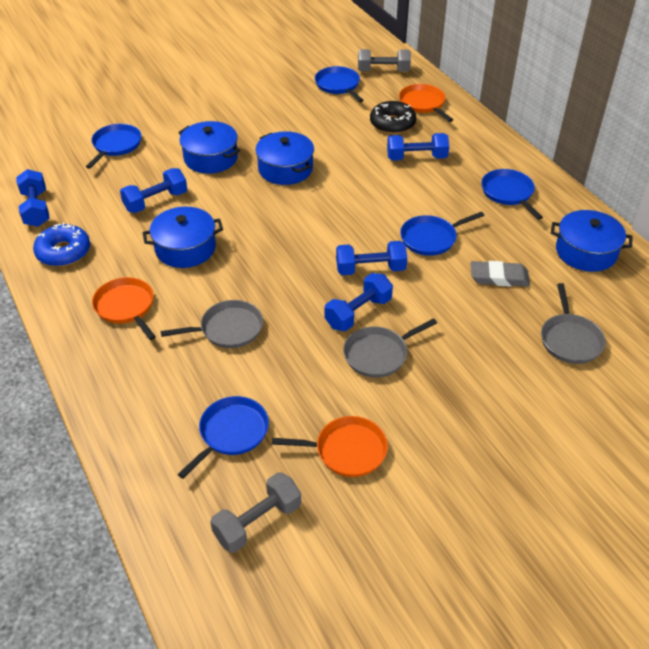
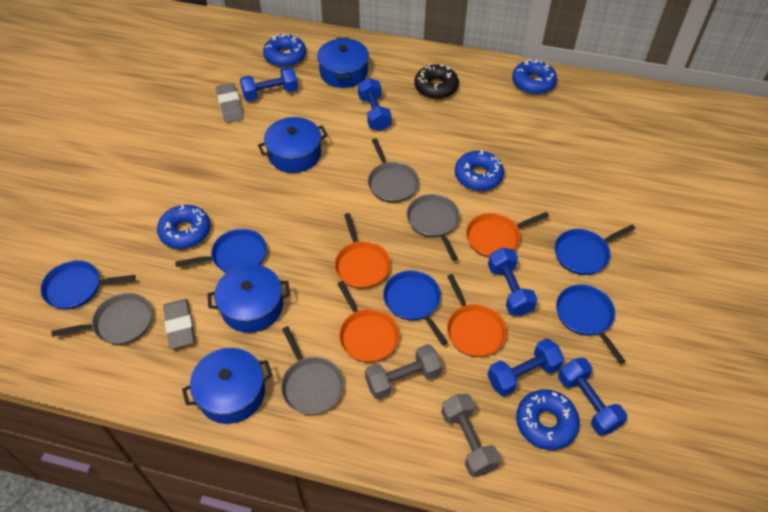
blue donut: [33,222,90,267] = 1 -> [157,204,211,249] [263,34,306,67] [455,150,504,191] [512,59,557,94] [516,389,580,450] = 5
grey eraser: [470,261,530,287] = 1 -> [163,299,195,349] [216,83,244,123] = 2
grey pan: [161,300,263,348] [343,318,437,378] [541,283,606,364] = 3 -> [51,293,152,345] [281,326,344,415] [368,138,419,203] [407,194,460,261] = 4
orange pan: [92,277,156,340] [272,416,388,477] [399,84,453,122] = 3 -> [335,213,390,289] [337,281,399,363] [447,274,507,357] [466,212,549,257] = 4

